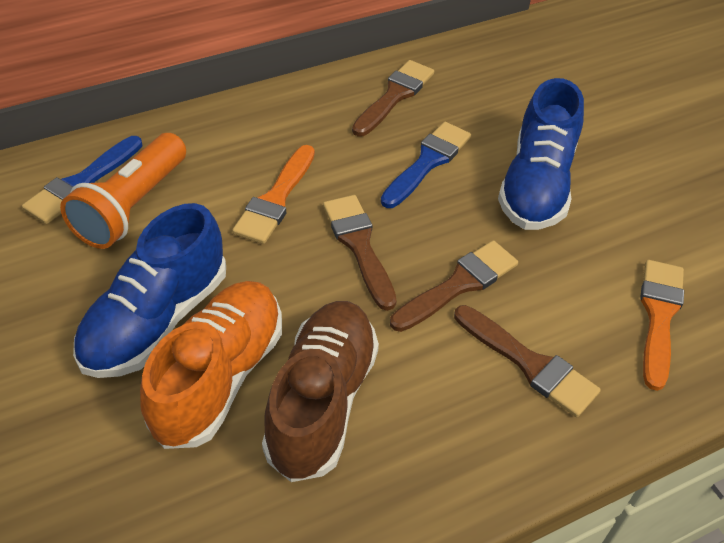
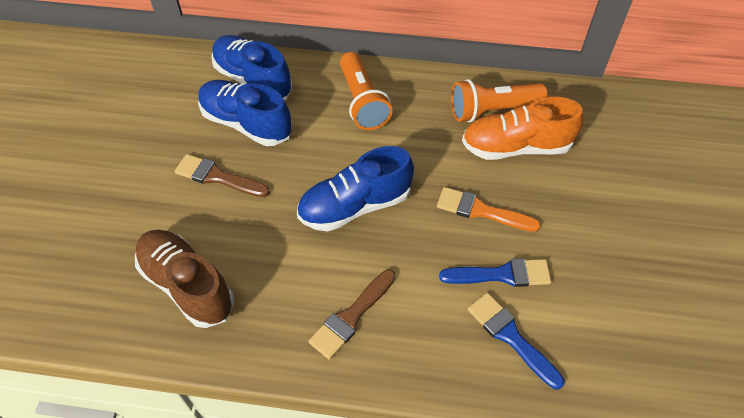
blue shoe: [73,203,226,378] [498,78,584,230] = 2 -> [198,80,292,146] [211,35,292,100] [297,146,414,232] = 3
brown brush: [323,195,397,311] [352,60,434,137] [390,240,518,332] [454,305,601,417] = 4 -> [175,154,270,197] [308,269,395,360] = 2
orange brush: [232,145,315,244] [640,260,684,391] = 2 -> [437,187,541,232] = 1
orange flashlight: [60,133,186,249] = 1 -> [340,52,393,130] [451,79,548,122] = 2

